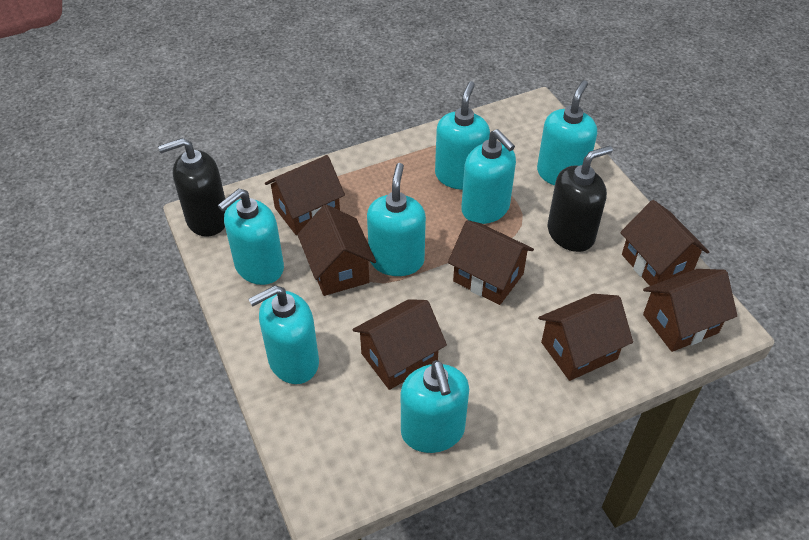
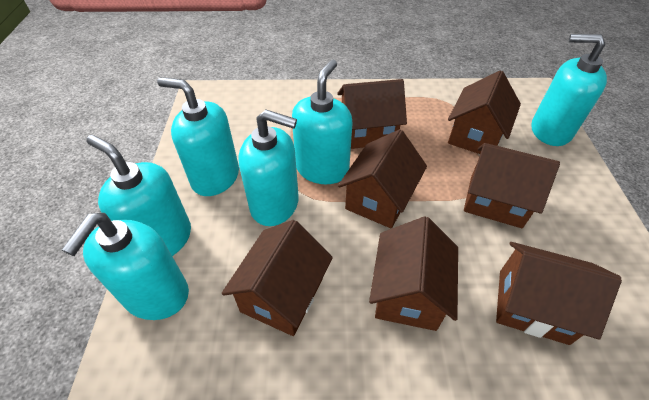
black soap dispenser: [158,138,226,237] [548,145,613,252] = 2 -> none = 0
turquoise soap dispenser: [218,188,284,285] [248,285,319,384] [367,163,426,276] [401,360,469,453] [435,81,490,190] [461,129,516,224] [537,80,597,186] = 7 -> [62,213,189,320] [86,135,191,256] [157,77,239,196] [239,110,299,226] [292,60,353,184] [531,34,607,146] = 6

